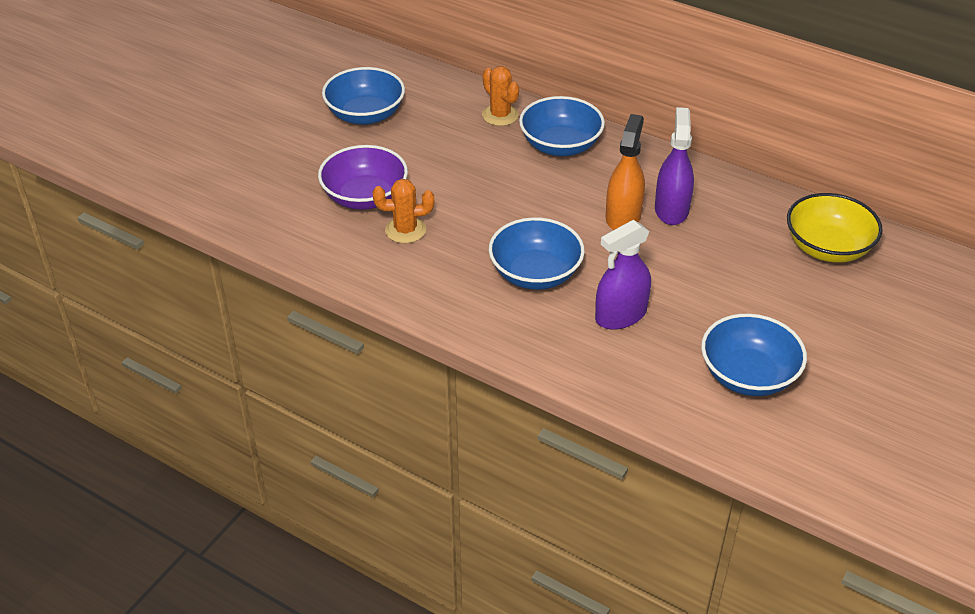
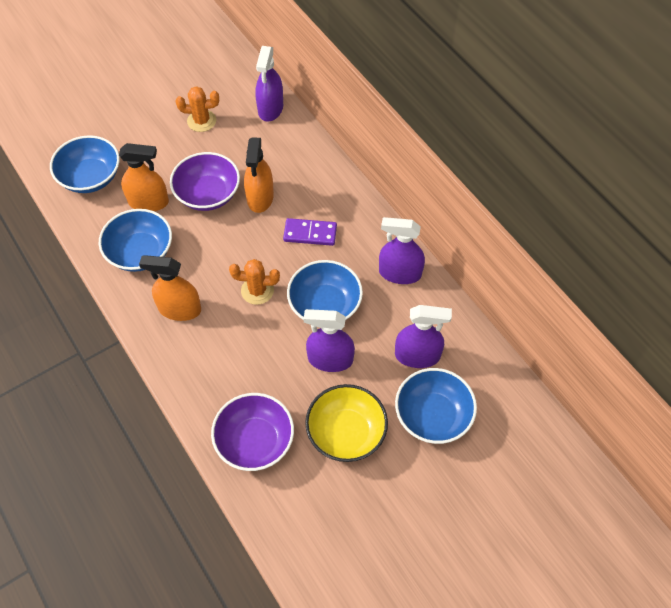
orange spray bottle: [606,114,645,230] = 1 -> [119,143,169,211] [139,255,201,321] [244,137,274,213] = 3
purple bowl: [318,145,408,210] = 1 -> [170,152,240,211] [211,393,294,471] = 2
purple domino: none = 0 -> [283,218,337,246] = 1
purple spray bottle: [595,220,651,330] [655,107,694,225] = 2 -> [256,46,283,121] [303,309,355,372] [379,217,425,284] [395,305,452,368] = 4

